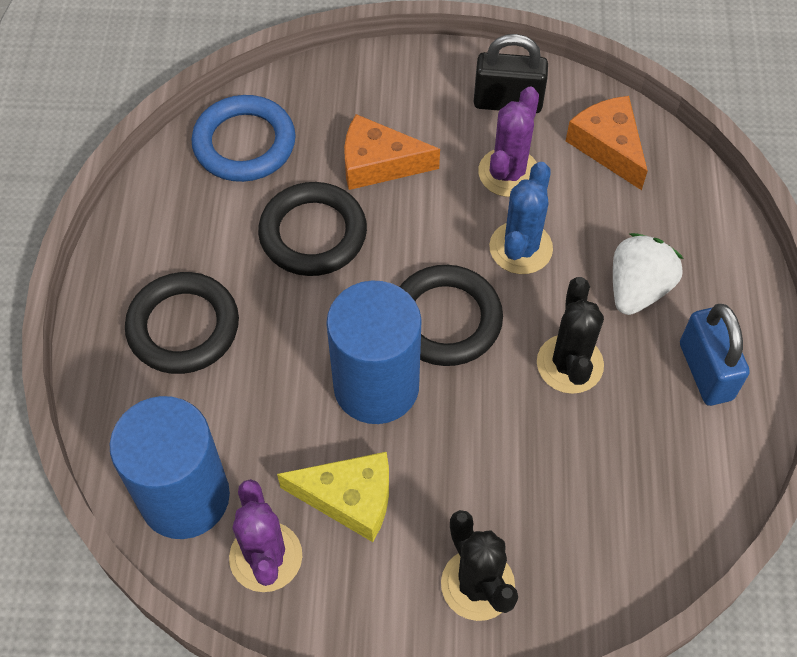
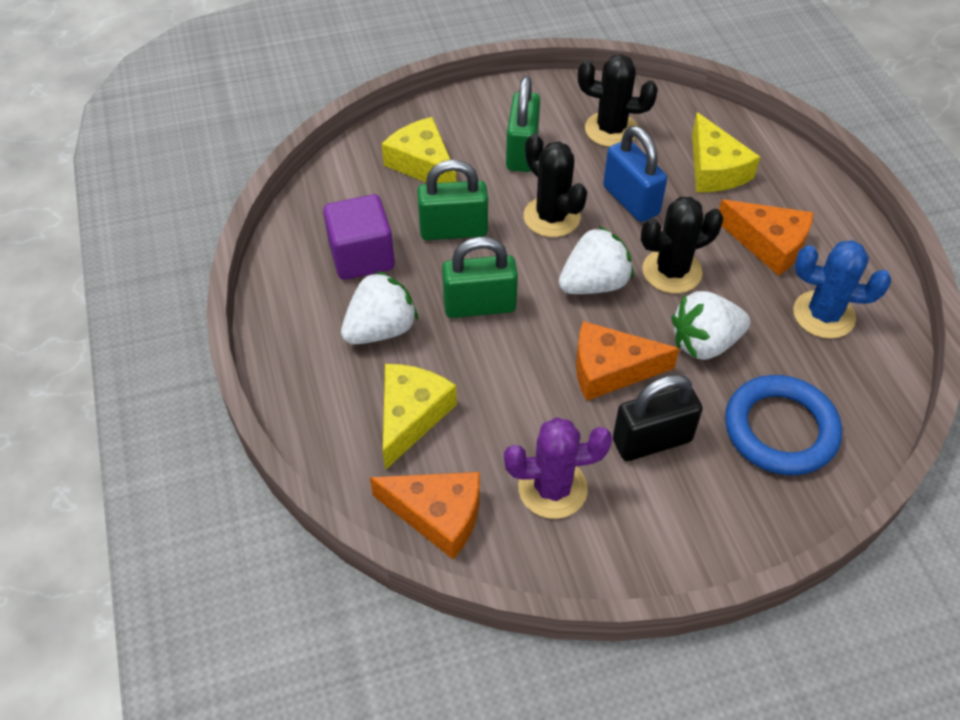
black cactus: [441,510,518,621] [537,277,604,394] = 2 -> [524,134,587,237] [578,54,658,147] [641,197,723,293] = 3
black ring: [125,272,239,374] [258,182,367,276] [400,265,503,366] = 3 -> none = 0
blue cylinder: [110,396,230,539] [326,280,422,424] = 2 -> none = 0
green padlock: none = 0 -> [417,160,488,240] [442,237,518,318] [506,76,540,172] = 3
orange cheese: [344,114,440,190] [566,96,648,190] = 2 -> [370,472,480,559] [576,321,680,401] [719,200,813,276] = 3
purple cactus: [229,479,302,592] [478,86,539,197] = 2 -> [504,417,612,519] = 1
purple cube: none = 0 -> [323,194,395,280] = 1
white strawberry: [613,233,683,315] = 1 -> [341,271,418,344] [559,226,634,294] [671,291,750,360] = 3
yellow cheese: [277,452,389,542] = 1 -> [382,117,456,183] [383,364,457,470] [692,112,760,192] = 3

